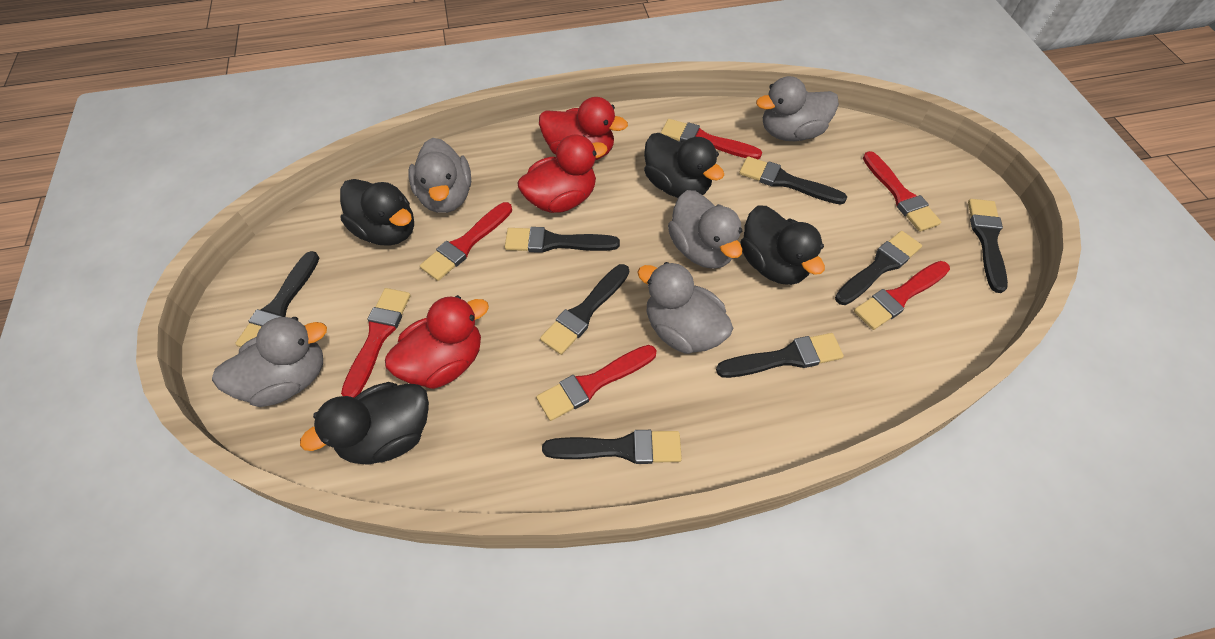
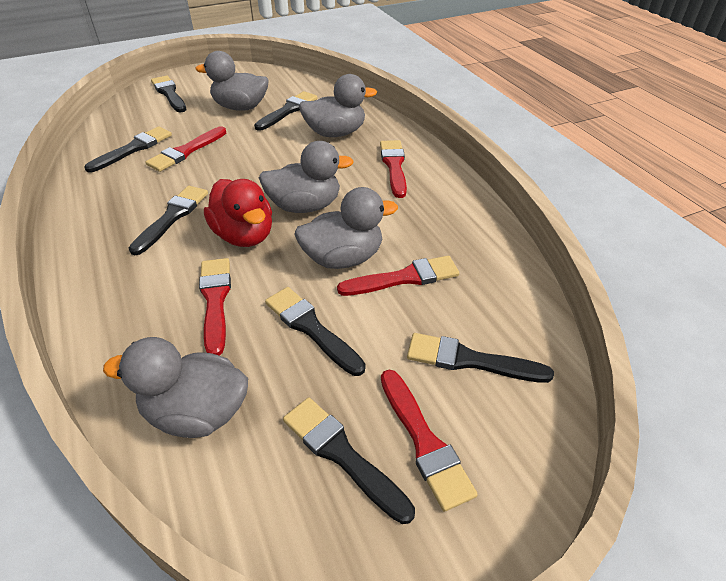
black brush: [235,251,319,347] [505,227,620,253] [540,264,629,355] [542,430,682,464] [716,333,844,378] [739,156,847,204] [835,231,922,305] [968,199,1008,293] = 8 -> [84,126,172,172] [129,186,208,255] [151,75,186,112] [254,91,318,131] [265,287,365,376] [283,397,415,524] [407,333,554,383] = 7
black duck: [300,382,429,465] [340,179,414,246] [644,133,724,198] [740,206,825,285] = 4 -> none = 0
red brush: [341,288,411,398] [420,202,512,281] [536,345,657,421] [661,119,762,159] [854,261,950,330] [863,151,941,232] = 6 -> [146,126,226,172] [199,258,231,355] [337,256,459,296] [380,140,407,198] [381,370,478,512] = 5
red duck: [385,295,489,389] [517,135,608,213] [539,97,628,160] = 3 -> [204,179,272,247] = 1

